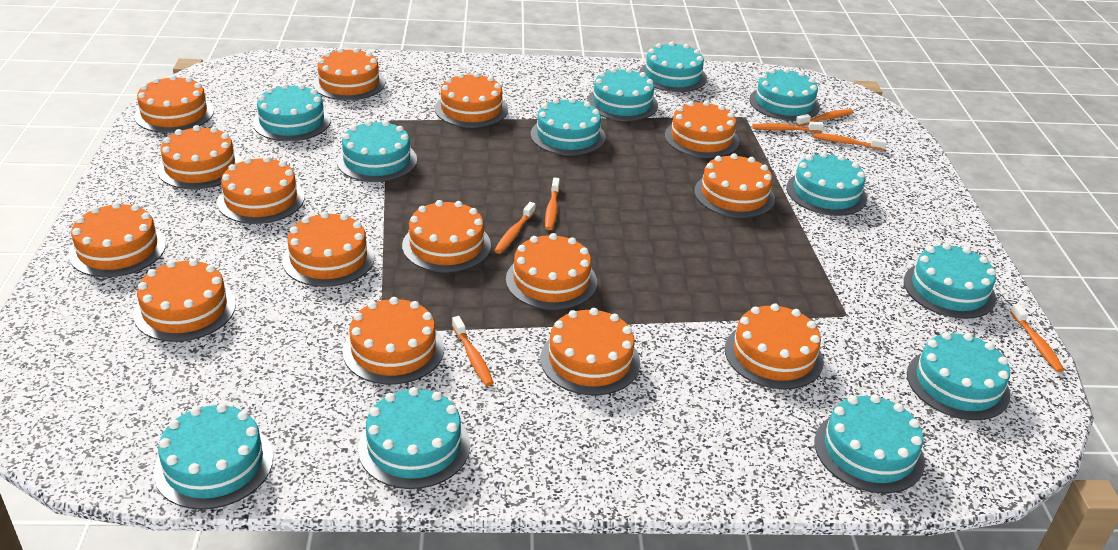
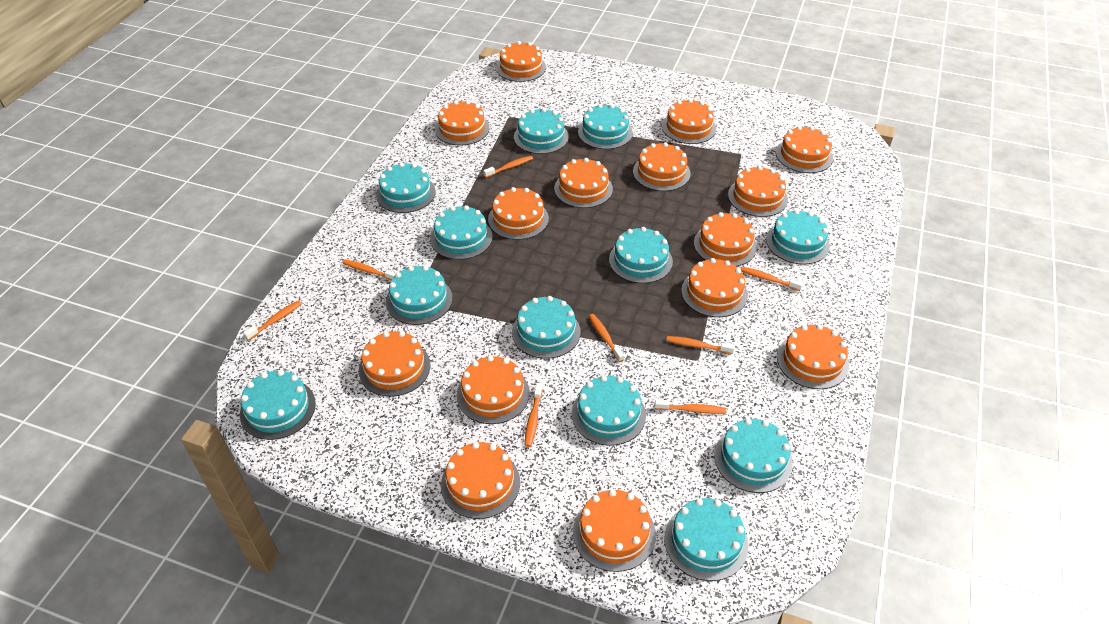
orange toothbrush: [452,316,494,386] [494,202,536,254] [545,178,560,230] [752,121,824,132] [796,109,853,126] [813,133,887,150] [1010,304,1064,372] = 7 -> [243,301,302,341] [343,259,396,280] [483,156,533,178] [525,383,542,447] [589,314,624,362] [655,399,726,414] [666,336,735,354] [741,267,803,291] = 8

